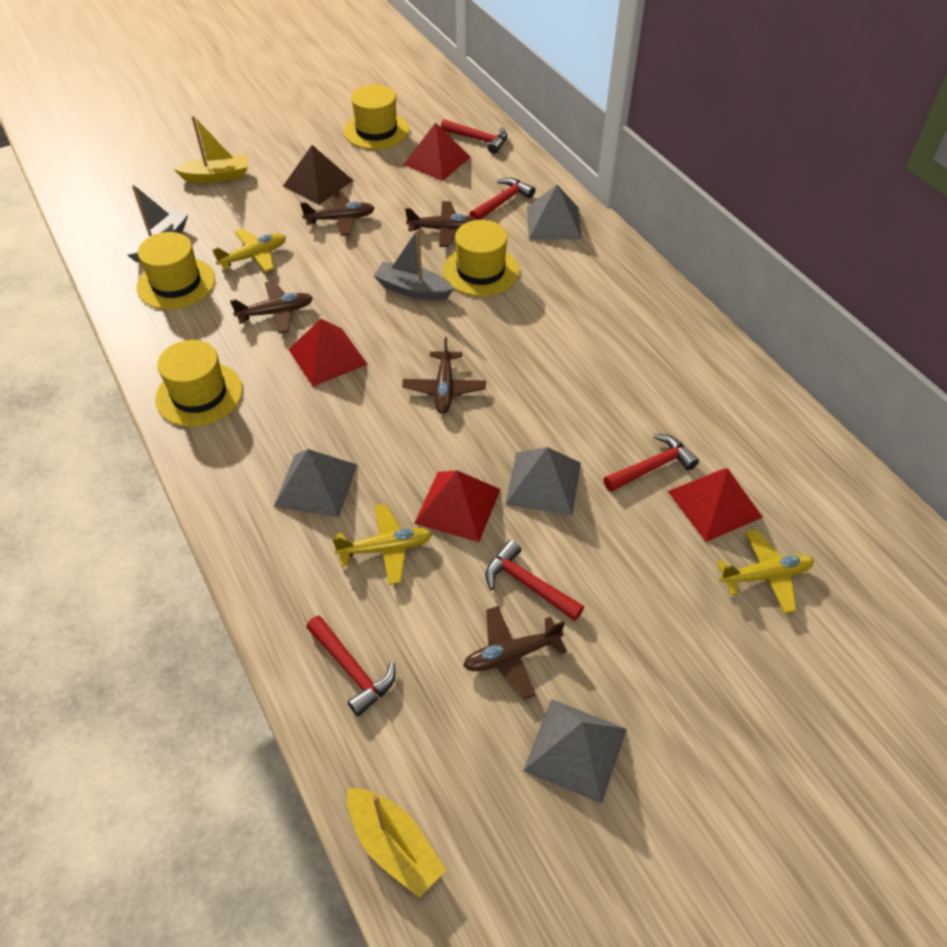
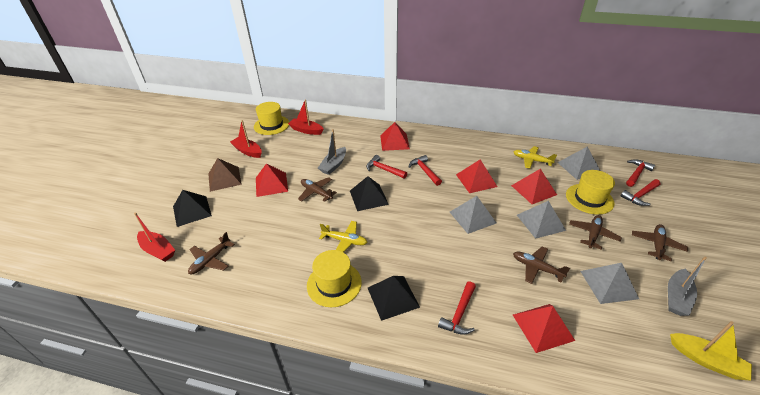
black pyramid: none = 0 -> [173,190,212,227] [350,176,389,211] [368,276,420,321] = 3
red boat: none = 0 -> [134,212,175,262] [230,120,262,158] [288,100,324,135] = 3
red pyramid: [288,319,367,387] [403,122,470,181] [414,470,501,542] [668,468,763,542] = 4 -> [256,163,288,197] [380,122,410,151] [456,160,498,193] [511,169,557,204] [513,304,575,353] = 5
yellow boat: [174,116,248,183] [347,788,447,898] = 2 -> [670,321,752,381] = 1
yellow hat: [137,232,215,310] [155,340,243,427] [344,85,409,149] [443,220,519,296] = 4 -> [254,102,289,135] [307,250,362,307] [566,170,615,215] = 3
yellow plane: [212,229,286,272] [332,504,432,585] [717,529,814,614] = 3 -> [319,221,368,252] [514,146,557,169] = 2

